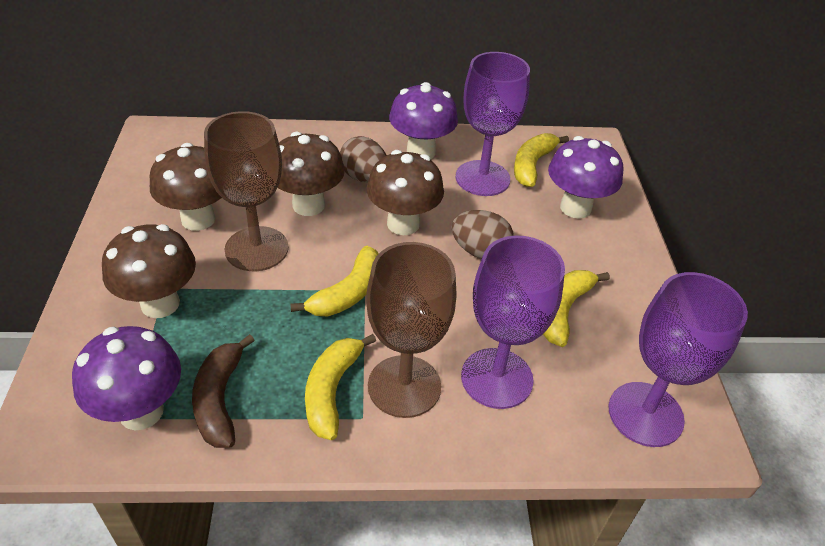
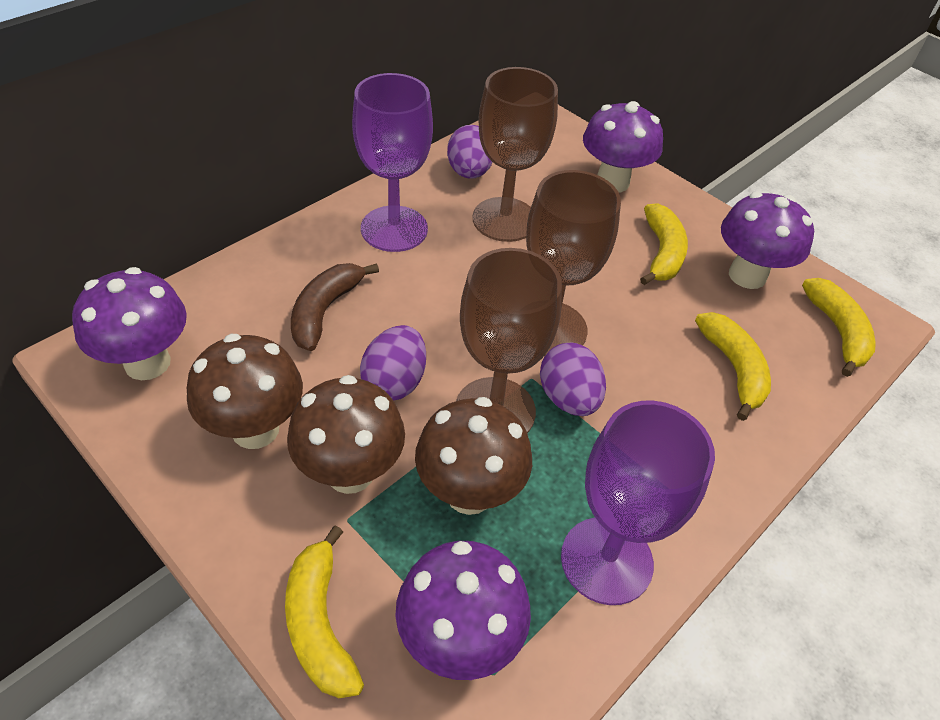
brown egg: [340,136,387,182] [451,210,514,259] = 2 -> none = 0
brown goblet: [204,111,288,271] [366,242,456,418] = 2 -> [456,248,562,433] [473,67,558,242] [526,170,621,356] = 3
brown mushroom: [102,224,196,318] [150,143,222,231] [278,132,345,216] [367,150,444,235] = 4 -> [187,334,303,449] [287,375,405,494] [415,397,532,515] = 3
purple egg: none = 0 -> [360,325,426,401] [447,125,493,179] [540,342,606,416] = 3
purple goblet: [456,52,530,196] [461,235,565,409] [609,272,748,447] = 3 -> [352,73,433,252] [561,401,715,605] = 2
purple mushroom: [72,326,181,430] [389,82,458,159] [548,136,624,219] = 3 -> [72,267,187,380] [396,541,531,680] [583,101,663,193] [721,192,814,289] = 4

